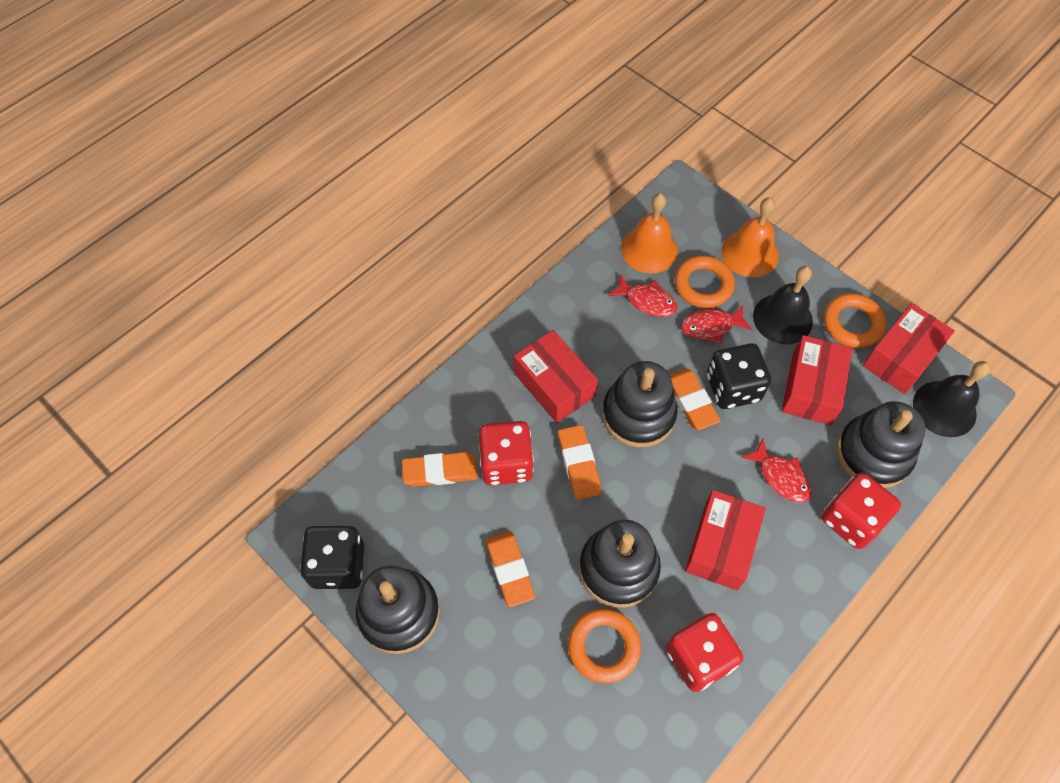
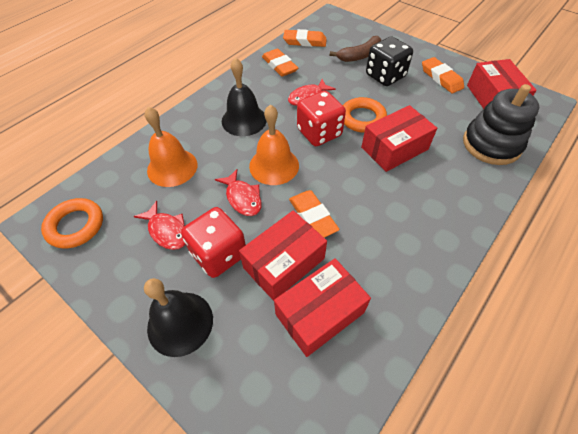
black dice: [300,525,364,589] [707,343,771,409] = 2 -> [366,36,413,86] = 1
black stacking toy: [356,566,440,654] [579,520,661,608] [602,361,678,448] [837,401,926,488] = 4 -> [463,84,539,165] = 1
brown banana: none = 0 -> [330,36,381,62] = 1
orange ring: [568,609,641,683] [675,256,735,308] [824,293,886,348] = 3 -> [41,198,103,249] [343,97,387,133] = 2
red dice: [479,421,534,485] [666,613,743,692] [822,473,901,549] = 3 -> [181,207,246,278] [297,91,346,146] = 2

